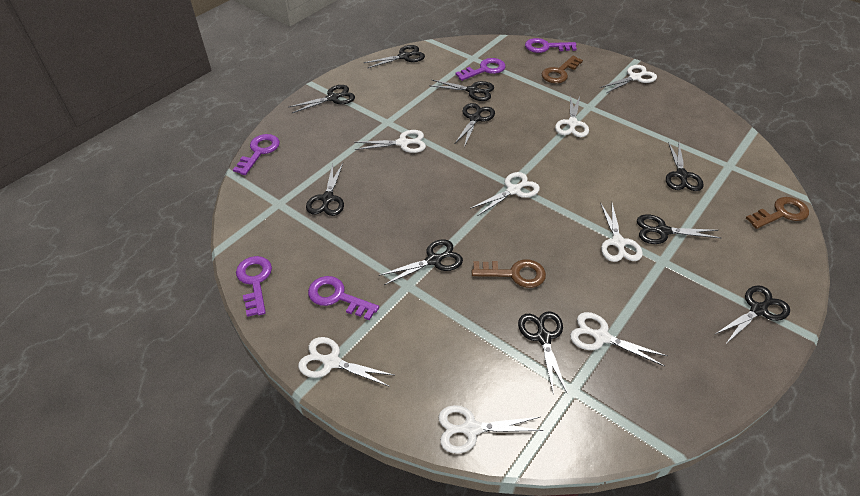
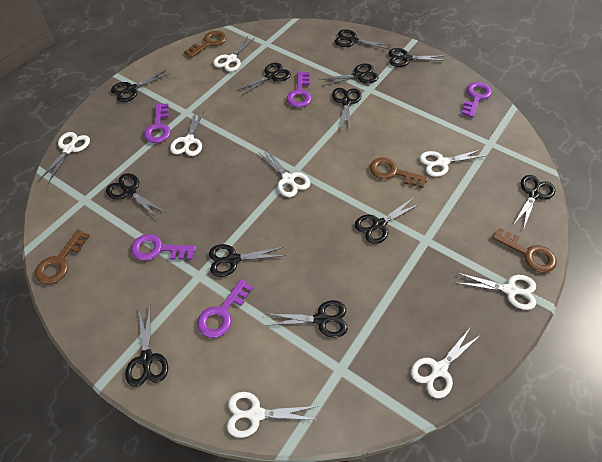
black scissors: [289,85,355,113] [306,163,344,216] [364,45,425,68] [379,239,463,285] [429,80,494,101] [455,103,495,147] [518,311,567,393] [637,214,721,244] [666,142,704,191] [714,285,790,344] = 10 -> [106,173,166,219] [111,70,169,102] [125,307,168,387] [209,244,286,277] [236,63,291,96] [265,300,348,338] [319,64,379,86] [332,88,362,130] [335,29,390,50] [355,198,420,244] [388,48,447,67] [513,175,555,230] = 12
brown key: [472,259,546,288] [542,56,583,83] [746,197,809,229] = 3 -> [35,229,90,284] [184,31,227,58] [370,157,428,188] [492,228,557,273] = 4

